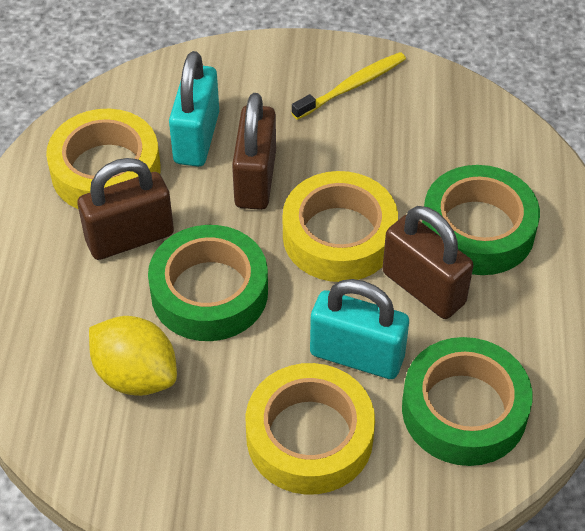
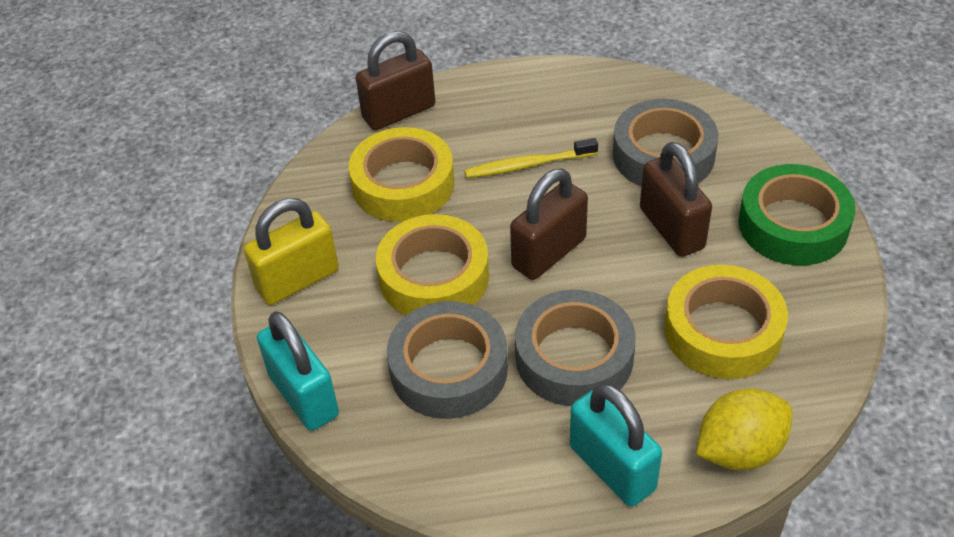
green tape: [148,225,268,341] [402,337,533,466] [422,165,540,275] = 3 -> [738,164,855,265] = 1
grey tape: none = 0 -> [387,301,508,419] [515,290,636,406] [613,99,718,186] = 3
yellow padlock: none = 0 -> [244,198,339,305] = 1

